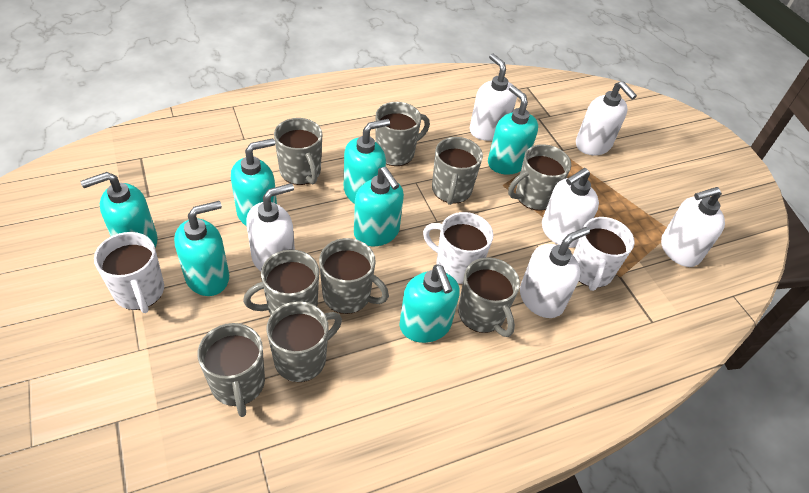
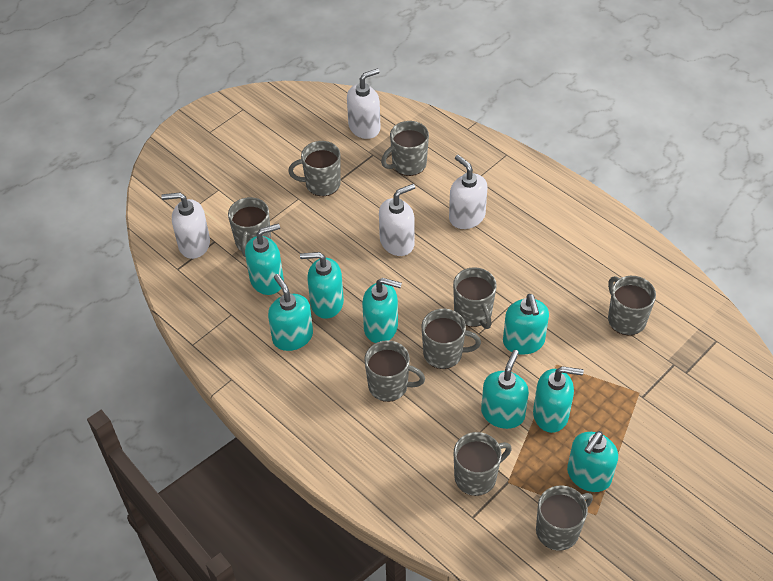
turquoise soap dispenser: [81,172,158,248] [174,201,229,296] [231,138,277,226] [344,119,390,204] [354,167,404,246] [399,265,460,343] [488,85,538,175] = 7 -> [245,223,284,295] [268,274,313,351] [300,252,344,319] [362,278,402,343] [481,350,529,429] [503,294,549,355] [533,366,584,433] [567,431,618,492] = 8
white mug: [94,232,164,313] [423,212,493,284] [573,217,635,291] = 3 -> none = 0
white soap dispenser: [246,183,295,272] [470,53,517,141] [520,227,590,318] [542,168,599,248] [576,81,637,155] [661,187,725,267] = 6 -> [161,192,210,259] [347,68,380,139] [379,184,415,256] [449,155,487,229] = 4

